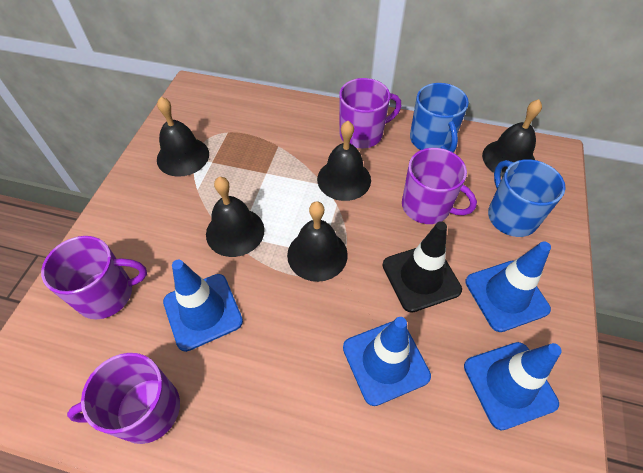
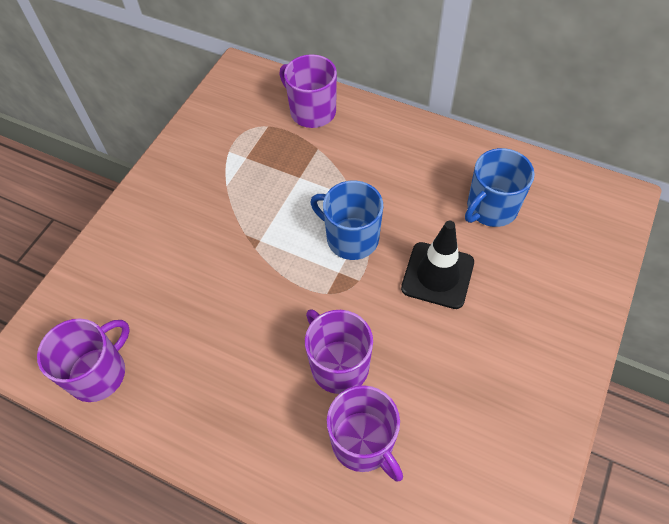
black bell: [157,97,209,177] [206,177,265,257] [287,201,348,282] [317,121,371,201] [482,99,542,177] = 5 -> none = 0
blue traffic cone: [163,260,243,352] [343,317,431,406] [464,342,562,430] [465,241,551,332] = 4 -> none = 0

